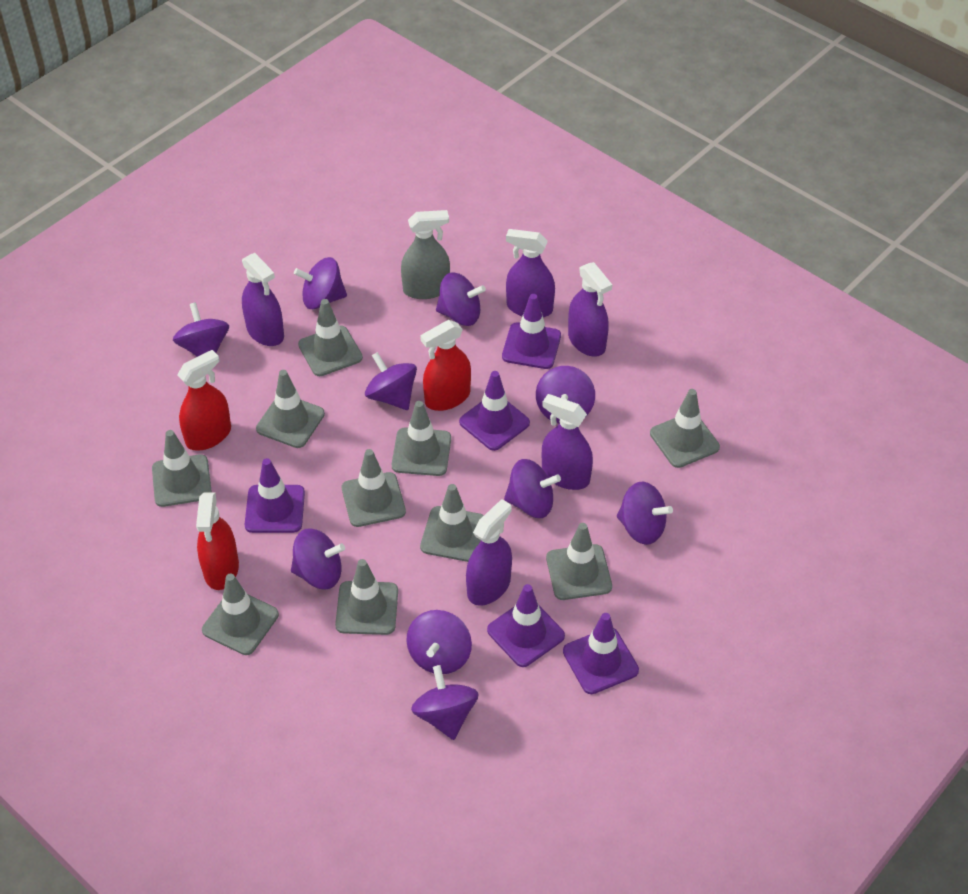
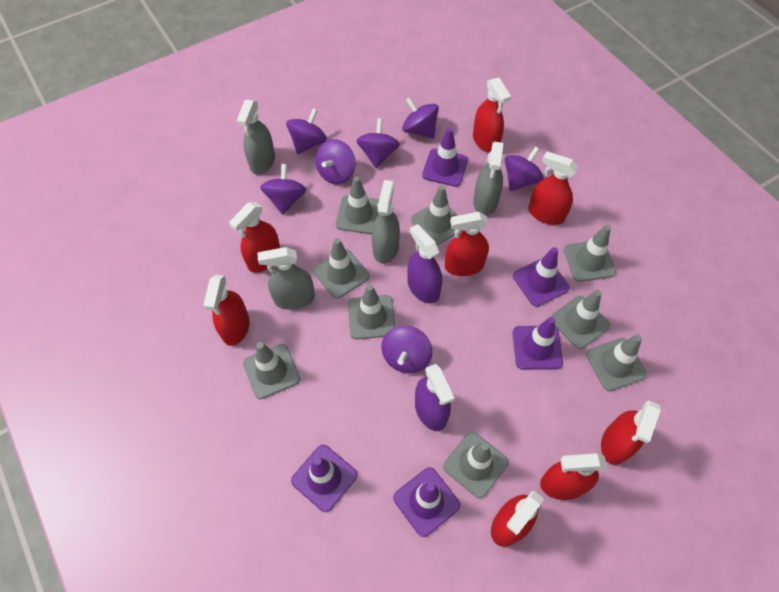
grey spray bottle: [401,210,450,299] = 1 -> [237,100,275,175] [258,247,315,310] [372,180,400,264] [473,142,503,216] = 4
grey traffic cone: [152,430,212,507] [202,573,279,655] [256,370,325,448] [298,299,363,376] [335,559,398,635] [342,449,406,527] [392,401,451,476] [420,484,484,562] [546,523,612,600] [650,389,720,468] = 10 -> [243,342,300,399] [314,238,369,299] [336,176,379,234] [348,284,395,339] [411,185,463,245] [443,432,509,498] [551,290,610,349] [564,225,616,282] [586,335,647,391] = 9
purple spinning top: [173,302,229,357] [291,528,345,589] [294,257,347,309] [365,352,417,410] [407,610,472,674] [411,665,479,740] [436,272,486,326] [504,459,561,518] [536,366,595,423] [617,482,673,545] = 10 -> [260,164,306,215] [286,108,327,154] [316,139,355,184] [356,118,400,168] [381,326,433,373] [402,97,439,139] [505,147,544,191] = 7
purple spray bottle: [242,253,284,346] [466,499,512,606] [506,229,555,318] [542,394,593,490] [568,262,612,357] = 5 -> [407,224,442,303] [415,364,455,431] = 2
red spray bottle: [177,350,231,451] [196,493,239,590] [420,320,471,411] = 3 -> [203,275,249,346] [229,202,280,273] [445,212,489,276] [473,78,511,153] [491,491,544,547] [528,151,578,225] [540,453,607,500] [601,401,661,465] = 8

